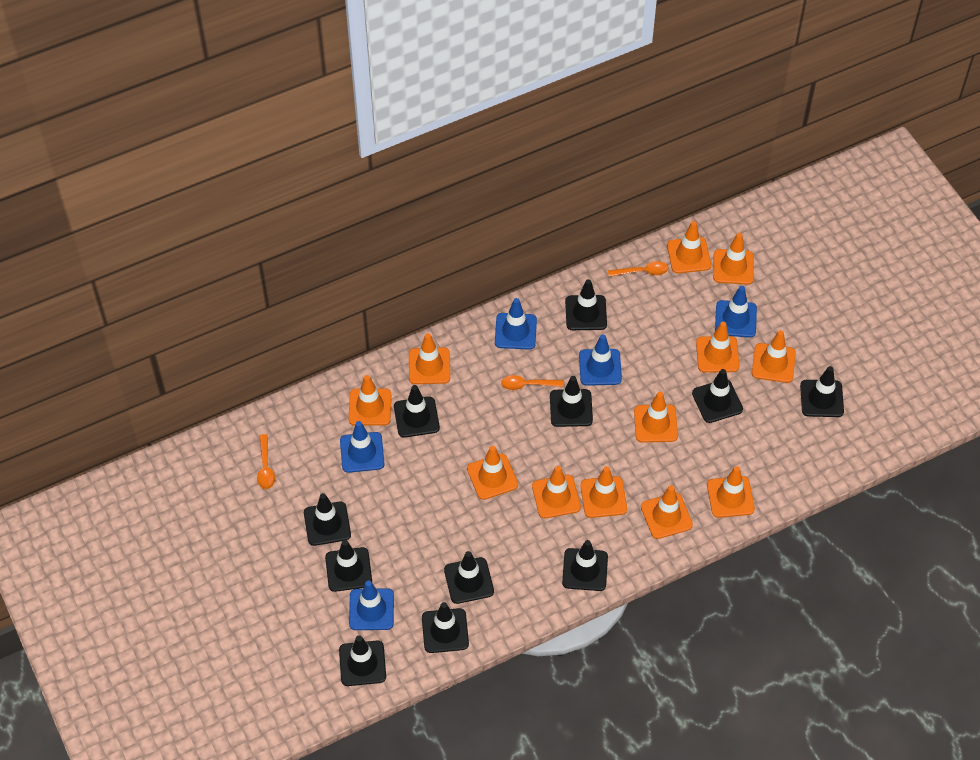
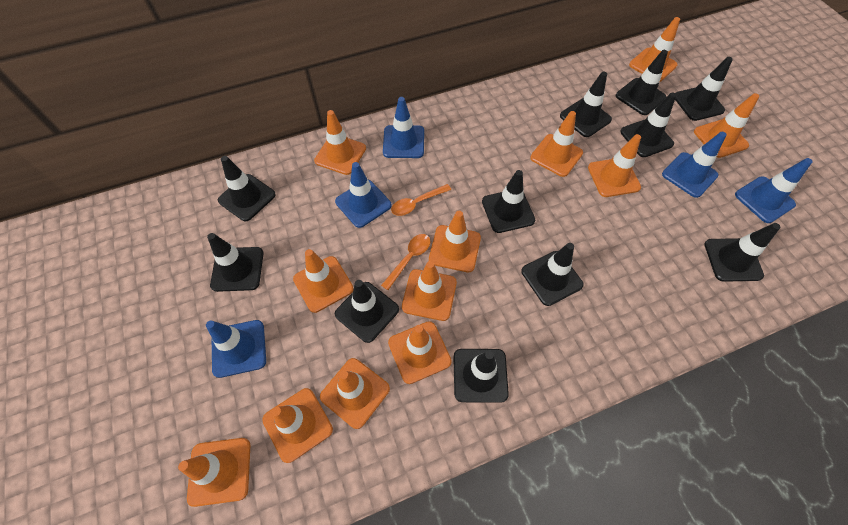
orange spoon: [257,434,275,489] [501,375,564,390] [608,261,669,277] = 3 -> [381,234,430,290] [391,184,451,216] = 2

